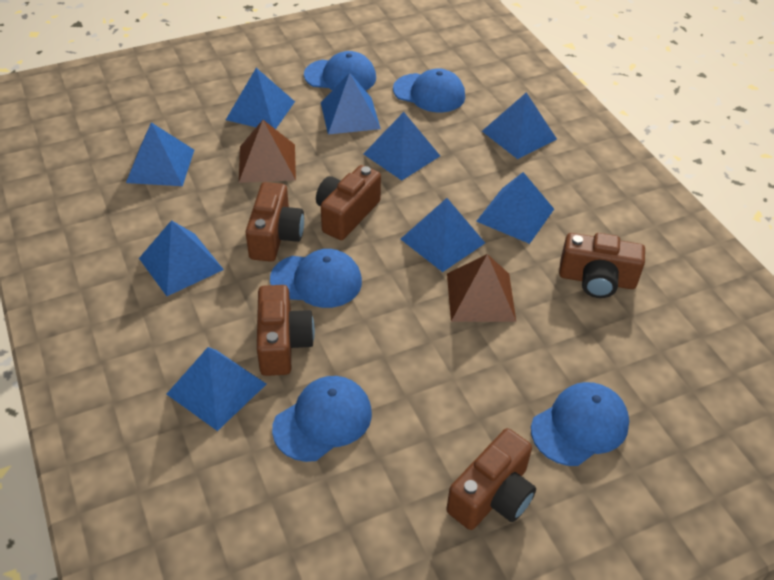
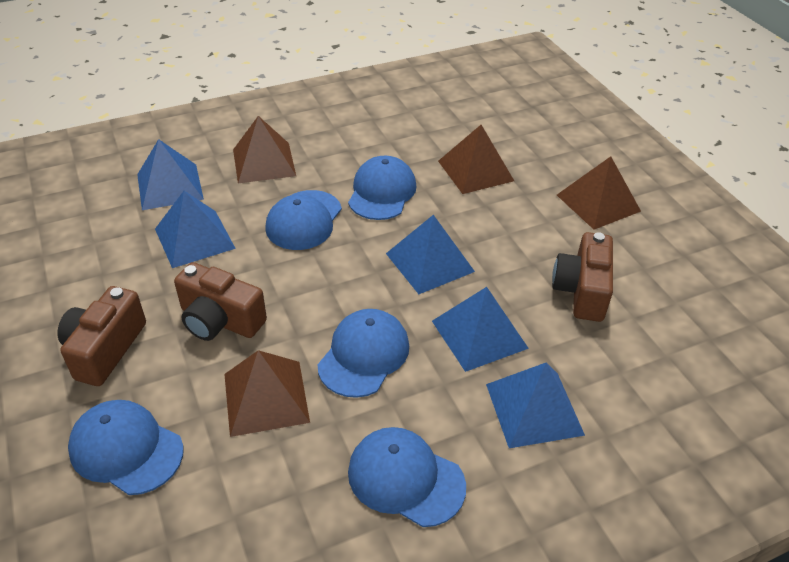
blue pyramid: [126,122,194,186] [139,220,224,296] [167,347,266,431] [226,68,295,129] [321,73,381,134] [364,112,440,181] [401,198,485,272] [476,172,554,244] [482,92,557,159] = 9 -> [137,139,204,210] [155,191,236,268] [386,215,475,294] [432,287,529,372] [486,363,585,448] = 5
brown camera: [245,182,304,262] [257,285,315,376] [316,165,381,240] [447,428,536,530] [559,233,645,298] = 5 -> [57,286,146,386] [174,262,267,341] [552,232,613,322] = 3
brown pyramid: [239,120,296,183] [447,254,516,322] = 2 -> [224,350,310,437] [233,116,296,183] [438,125,514,194] [557,156,641,230] = 4

